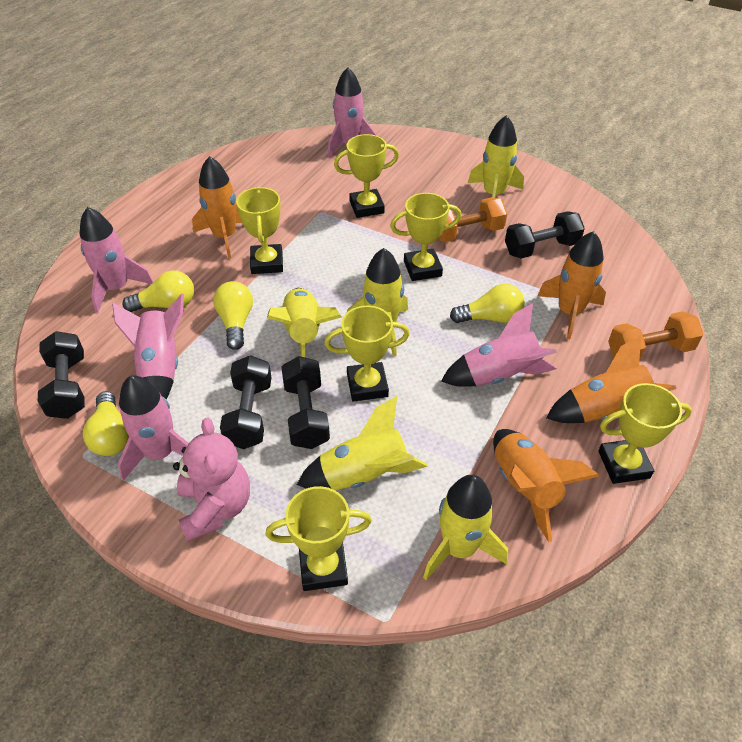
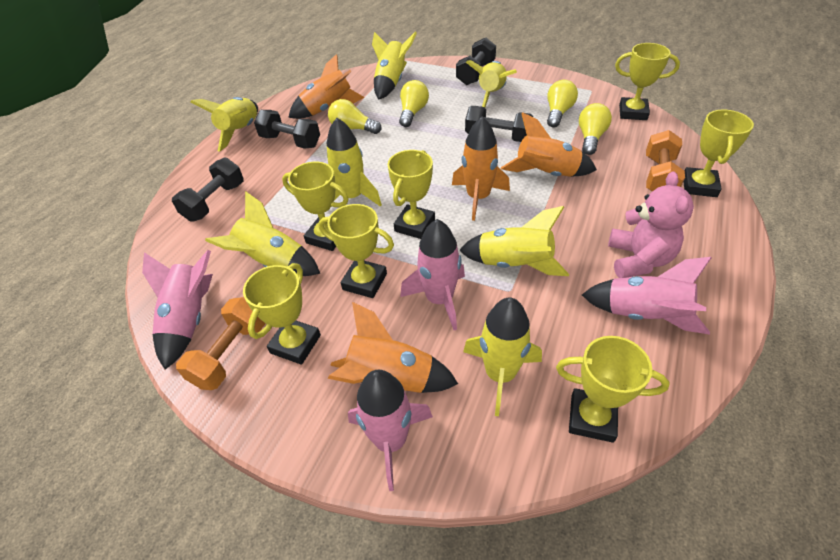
pink rocket: [80,207,153,313] [112,293,184,400] [118,376,189,481] [328,67,377,157] [441,303,557,387] = 5 -> [142,250,213,370] [348,370,433,491] [400,219,465,330] [582,257,711,334] = 4
yellow rocket: [267,288,342,357] [297,396,428,491] [347,248,408,357] [423,475,508,580] [468,115,524,198] = 5 -> [190,97,258,152] [205,191,320,276] [326,118,382,207] [372,32,417,100] [459,206,569,276] [463,298,542,416] [466,60,517,107] = 7
yellow trophy: [236,187,283,274] [266,486,372,591] [324,306,410,402] [334,134,399,218] [390,193,462,281] [598,383,692,484] = 6 -> [243,263,321,365] [282,162,348,251] [319,204,394,298] [387,150,435,239] [556,336,670,443] [615,43,680,120] [684,110,754,197] = 7

